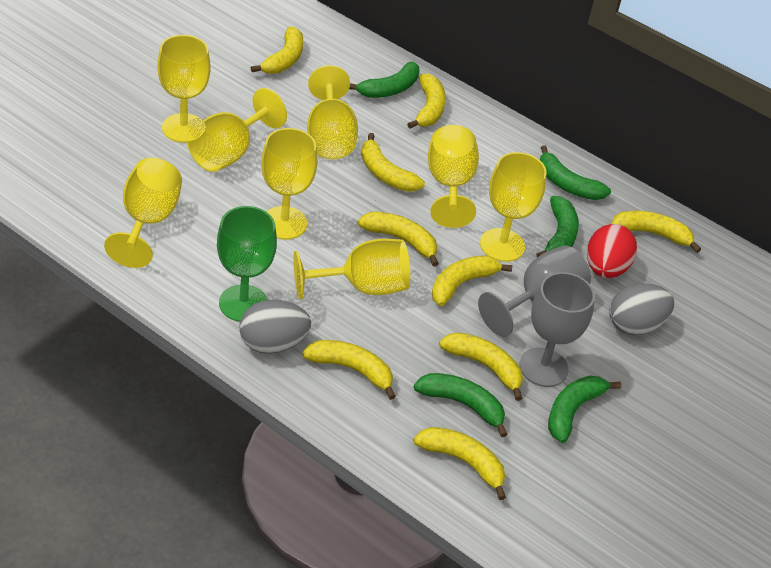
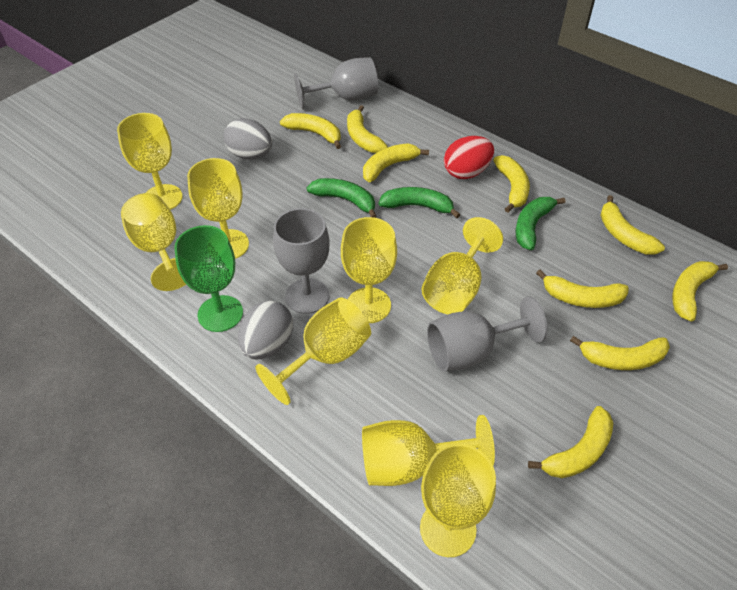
green banana: [349,62,419,98] [414,373,508,437] [536,196,579,257] [540,145,611,200] [548,376,622,443] = 5 -> [307,178,377,218] [379,187,460,218] [516,197,566,250] = 3
grey goblet: [478,246,591,337] [519,272,595,387] = 2 -> [273,208,330,314] [294,57,378,109] [427,296,547,372] = 3

